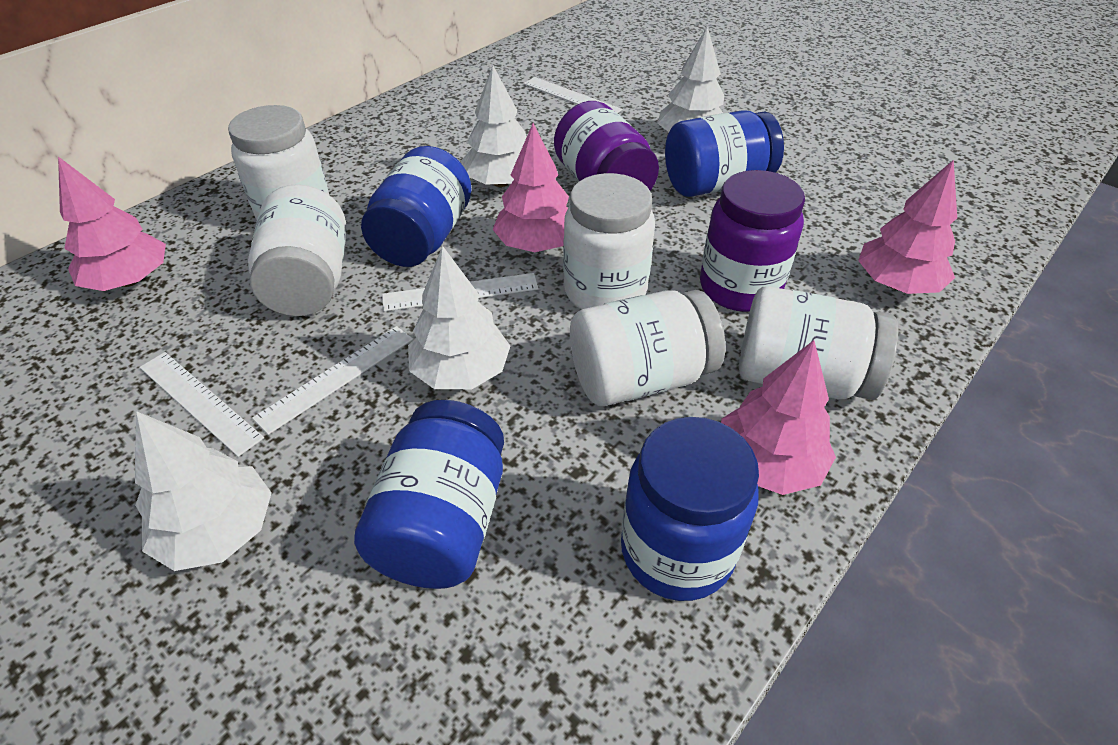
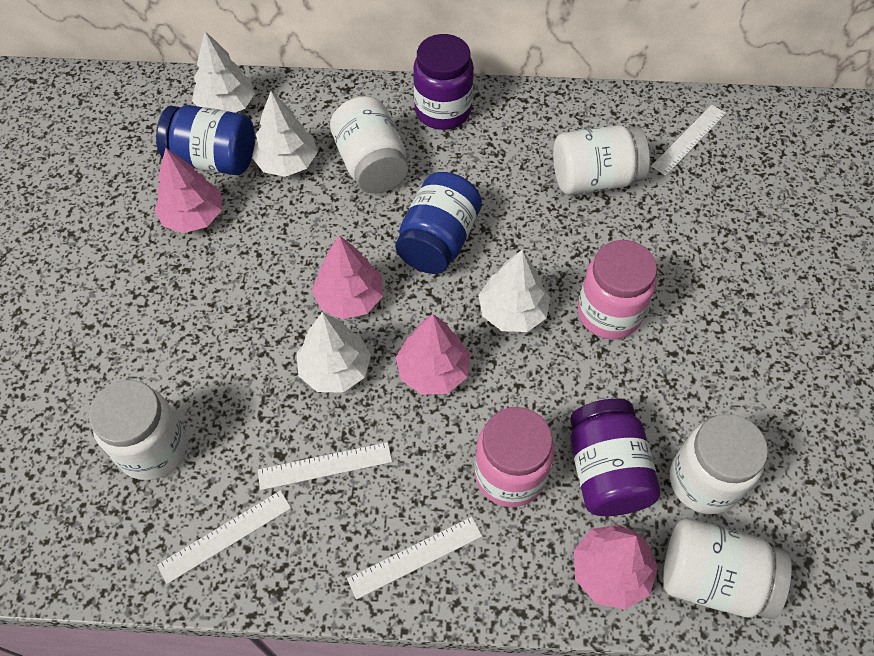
blue jar: [354,400,504,589] [361,146,471,267] [621,417,759,601] [665,110,784,197] = 4 -> [156,105,255,175] [396,172,482,274] = 2
pink jar: none = 0 -> [474,407,555,507] [578,240,657,339] = 2

